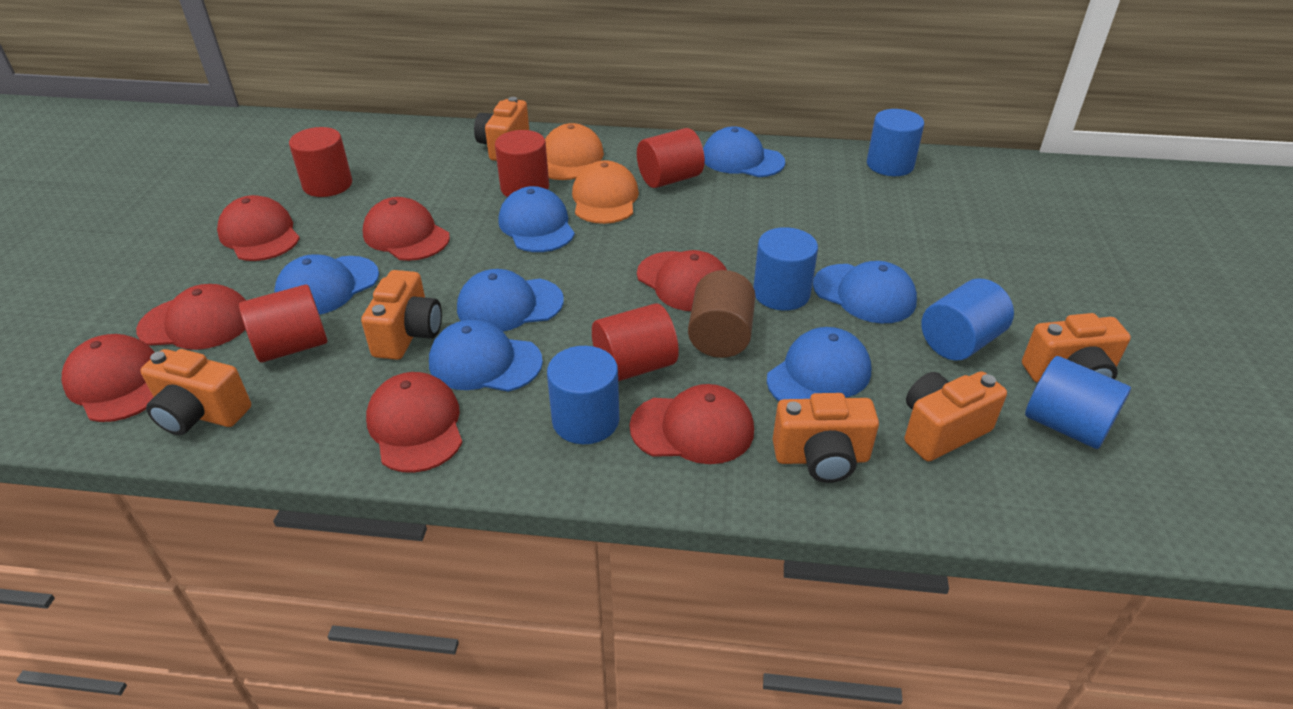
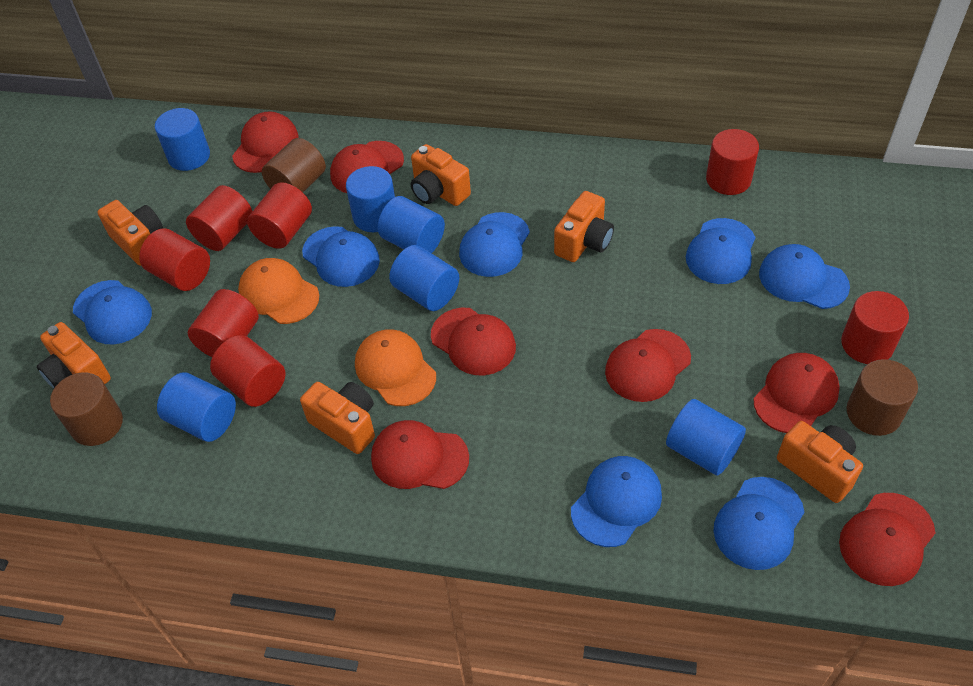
blue cylinder: [547,346,619,444] [753,227,818,311] [867,109,924,176] [921,278,1014,361] [1025,356,1131,449] = 5 -> [155,108,210,171] [157,372,236,442] [346,166,395,232] [378,196,445,253] [389,245,459,311] [666,399,746,476] = 6
brown cylinder: [688,270,756,358] = 1 -> [50,372,123,446] [262,138,326,192] [847,359,918,436] = 3
red cylinder: [239,284,327,362] [289,127,352,197] [495,130,549,197] [592,303,679,381] [637,128,705,188] = 5 -> [139,228,210,291] [186,185,252,251] [188,289,259,357] [210,335,286,407] [247,182,312,249] [706,129,759,195] [841,291,909,364] = 7

